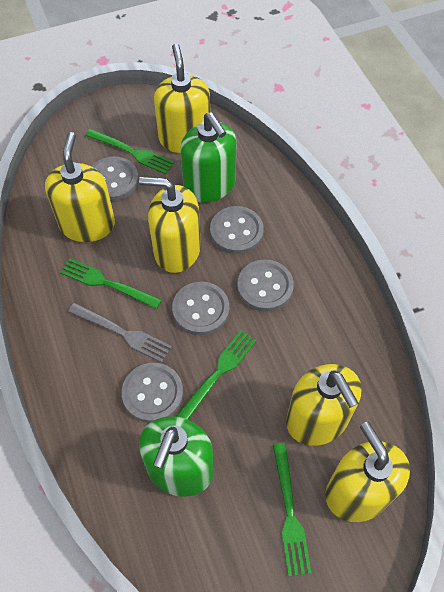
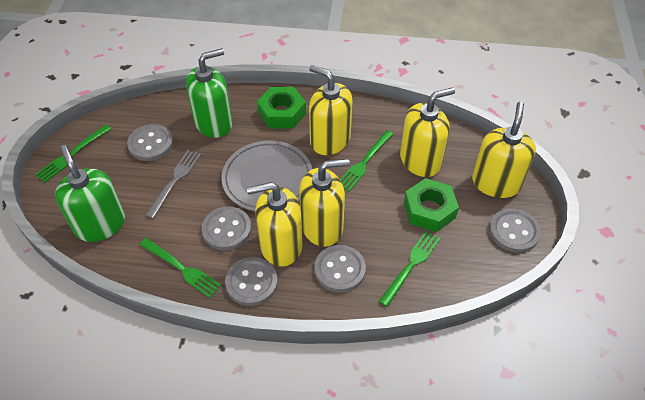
green nut: none = 0 -> [257,87,306,129] [404,178,459,232] = 2
grey plate: none = 0 -> [221,141,312,211] = 1

